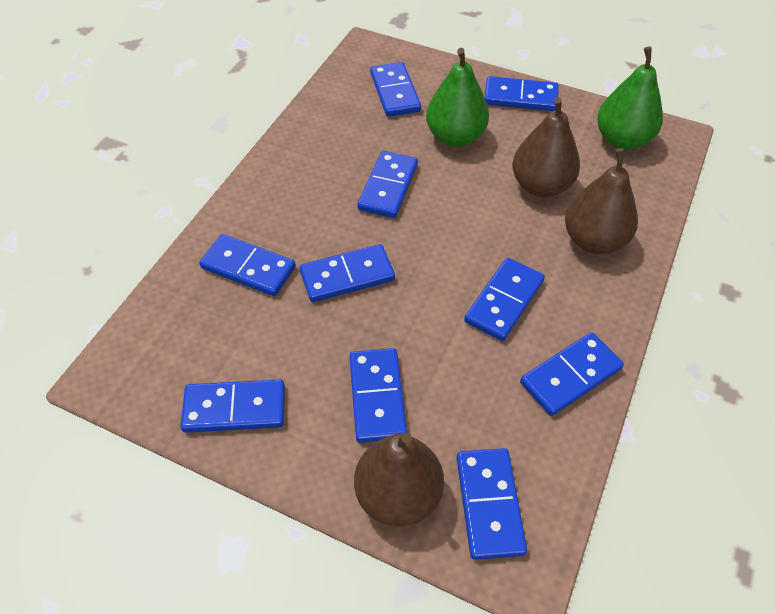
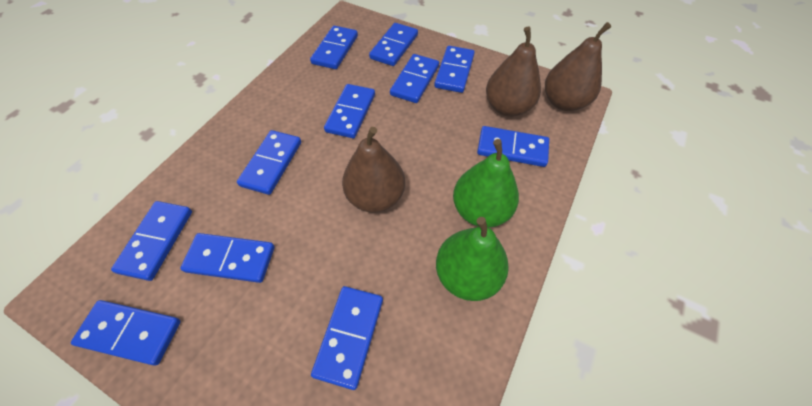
blue domino: [180,379,285,433] [199,234,296,296] [300,244,395,302] [349,348,407,443] [357,151,418,218] [370,62,421,117] [456,448,527,560] [464,258,545,341] [484,76,559,111] [520,332,624,416] = 10 -> [71,300,181,366] [111,201,192,281] [180,233,274,283] [237,130,301,195] [310,26,358,69] [311,286,383,390] [324,84,375,138] [369,23,418,66] [390,54,439,103] [434,46,475,93] [477,126,549,167] = 11

